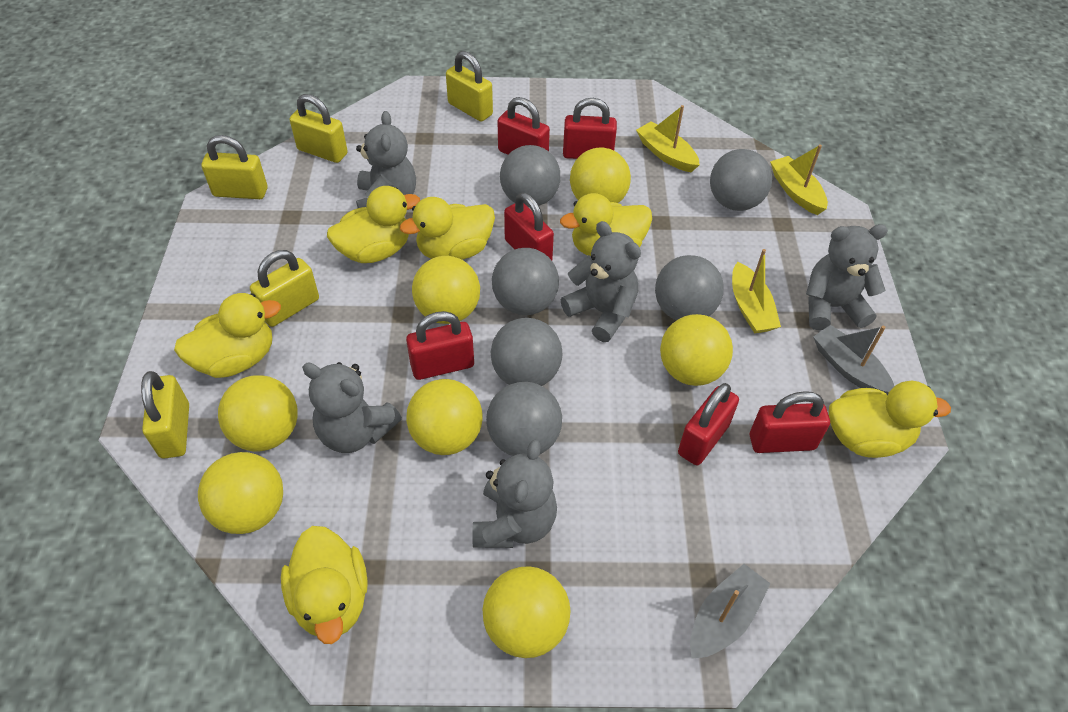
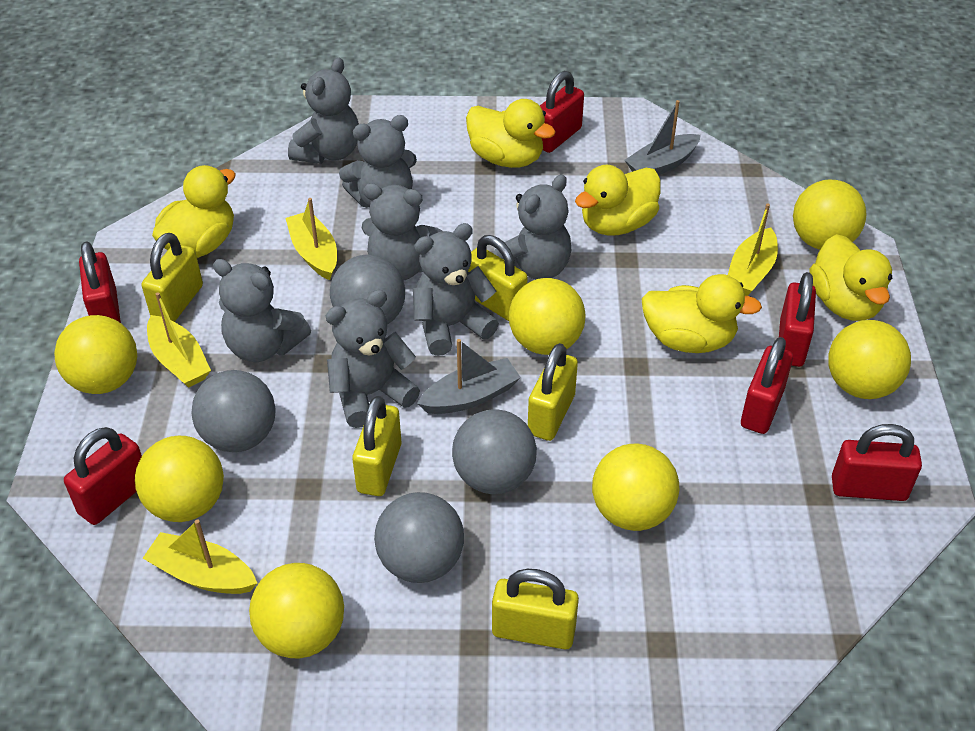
grey ball: [486,382,562,456] [491,318,562,386] [492,248,559,315] [500,145,560,207] [655,255,724,321] [710,149,772,211] = 6 -> [191,370,276,452] [330,255,405,325] [374,492,464,583] [452,410,537,494] = 4
grey teddy bear: [302,362,402,453] [356,111,416,208] [472,440,557,548] [561,221,641,342] [806,224,888,331] = 5 -> [213,259,311,362] [288,58,359,164] [326,290,420,428] [339,115,417,207] [362,183,442,281] [413,223,499,356] [493,175,571,280] = 7
yellow boat: [636,105,700,172] [732,249,781,334] [770,144,828,215] = 3 -> [143,520,257,594] [147,292,211,388] [286,198,337,280] [728,204,778,296] = 4
yellow duck: [174,293,281,378] [281,526,368,644] [327,186,420,263] [400,197,495,260] [560,193,652,256] [829,381,951,458] = 6 -> [152,165,236,258] [466,99,555,168] [575,165,661,236] [642,274,762,353] [809,234,892,321] = 5

